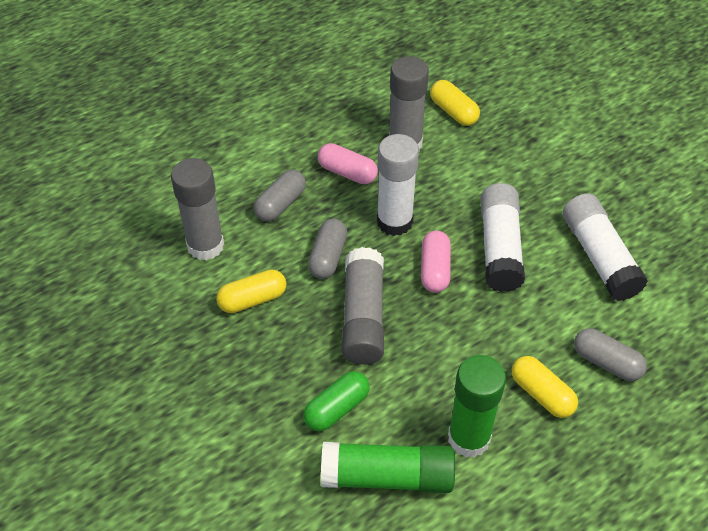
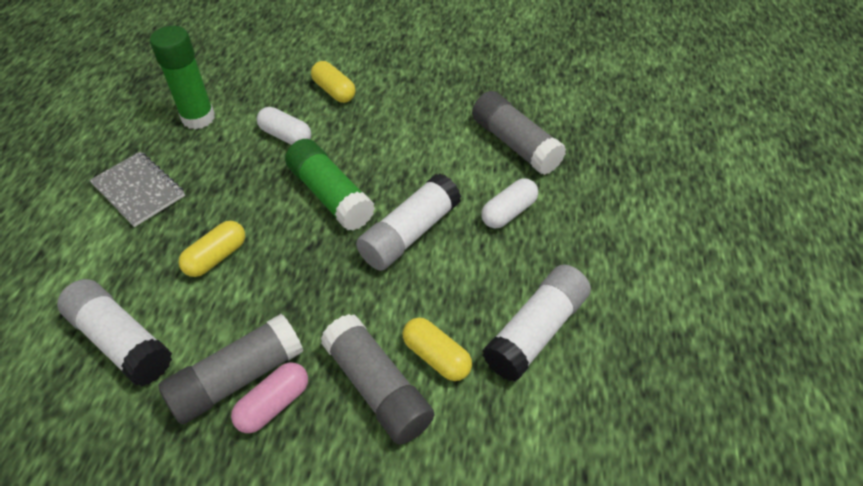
green capsule: [303,371,370,431] = 1 -> none = 0
grey capsule: [254,170,306,221] [308,219,347,279] [574,328,647,381] = 3 -> none = 0
grey notebook: none = 0 -> [89,151,185,227] = 1
pink capsule: [318,143,378,184] [421,231,451,293] = 2 -> [231,362,308,433] = 1
white capsule: none = 0 -> [257,107,311,145] [481,178,538,229] = 2

